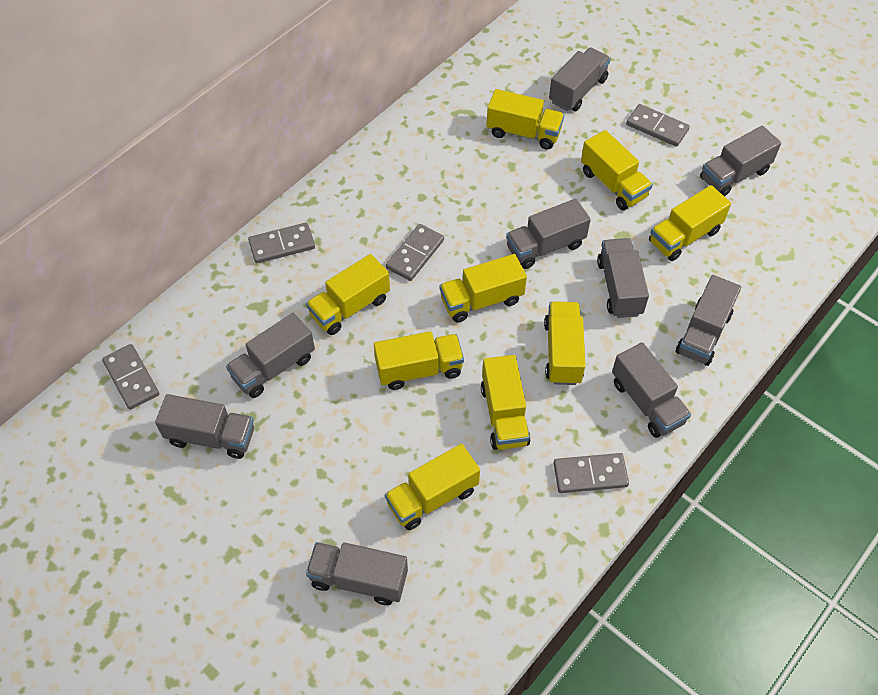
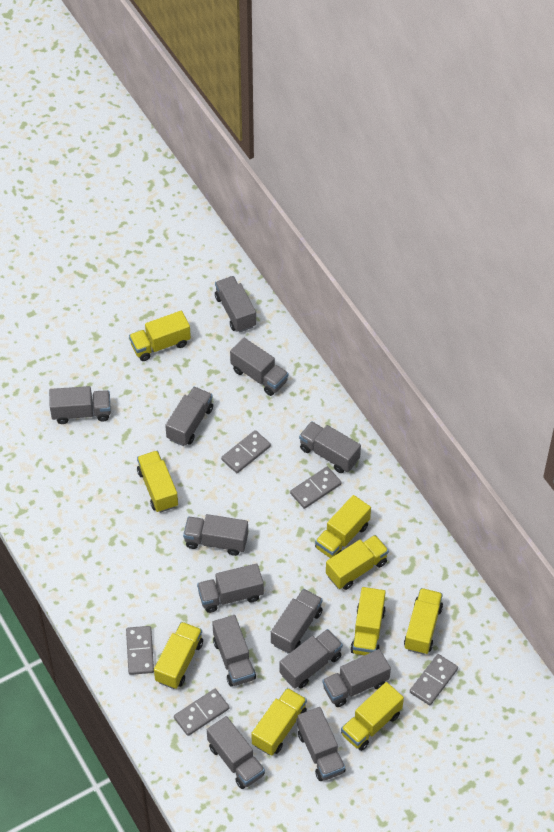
grey truck: [155,394,254,459] [226,313,315,398] [306,542,408,605] [506,199,591,269] [549,47,611,111] [597,238,649,318] [612,342,691,438] [676,275,741,366] [700,126,781,196] = 9 -> [49,386,111,424] [165,387,213,446] [183,514,248,556] [197,564,264,613] [207,716,265,789] [212,615,256,687] [215,276,256,332] [230,338,288,396] [271,589,323,653] [279,629,343,688] [297,707,345,781] [299,421,361,473] [322,649,391,707] = 13

